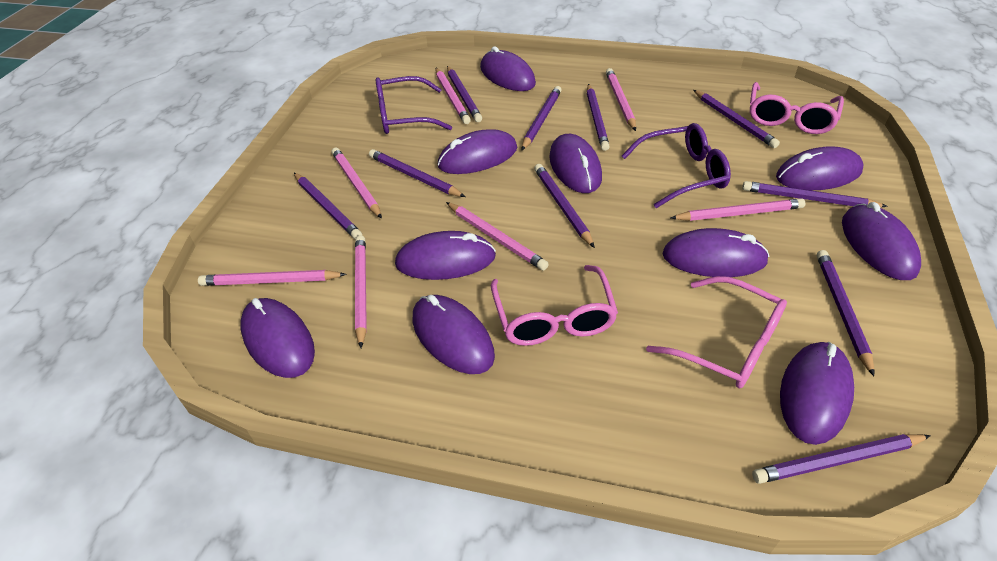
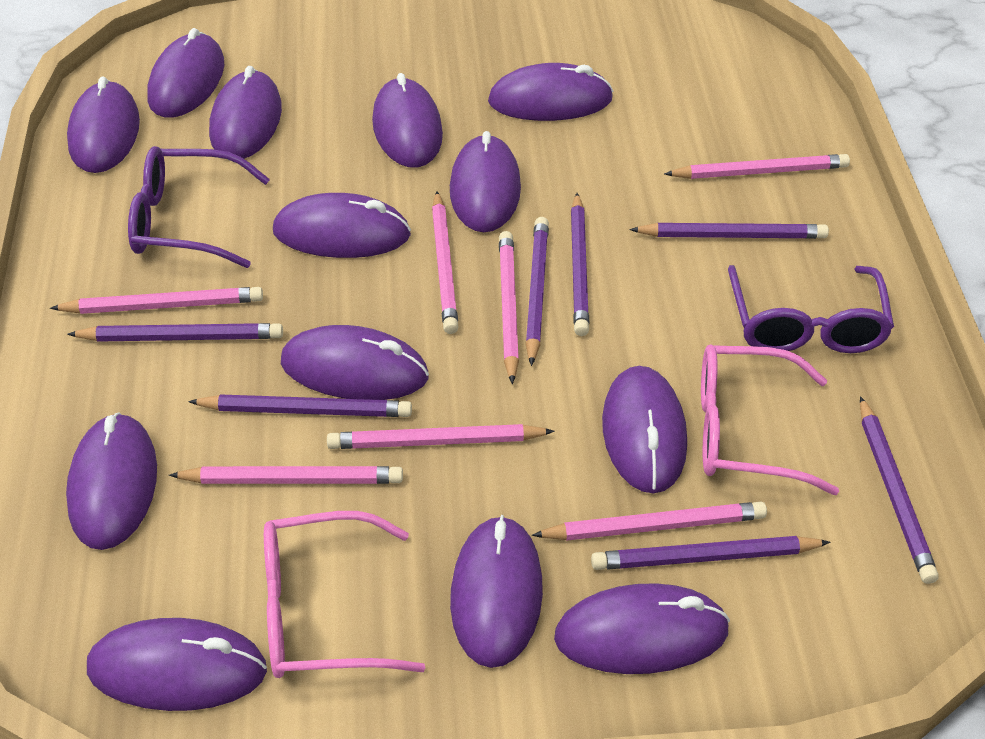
pink glasses: [491,265,618,346] [646,276,787,388] [750,82,844,134] = 3 -> [264,511,425,678] [701,344,839,495] = 2
purple mouse: [240,298,315,378] [395,231,496,280] [413,295,495,374] [438,129,517,174] [480,46,536,91] [549,134,602,193] [662,228,769,277] [776,146,864,190] [780,342,854,445] [842,202,921,280] = 10 -> [66,412,157,550] [67,76,140,173] [87,618,267,711] [147,28,224,118] [209,66,282,159] [273,193,411,258] [281,325,429,400] [372,73,443,168] [450,131,521,232] [450,515,543,668] [488,63,613,121] [554,583,730,674] [602,366,687,494] = 13
purple pencil: [294,173,362,239] [369,149,465,197] [447,66,482,122] [522,86,562,150] [534,164,595,248] [587,84,610,151] [693,90,780,148] [742,181,888,208] [752,434,931,484] [817,250,874,376] = 10 -> [67,323,283,342] [188,394,412,417] [525,217,549,366] [571,193,589,336] [591,536,831,570] [630,223,829,239] [860,396,939,584] = 7

